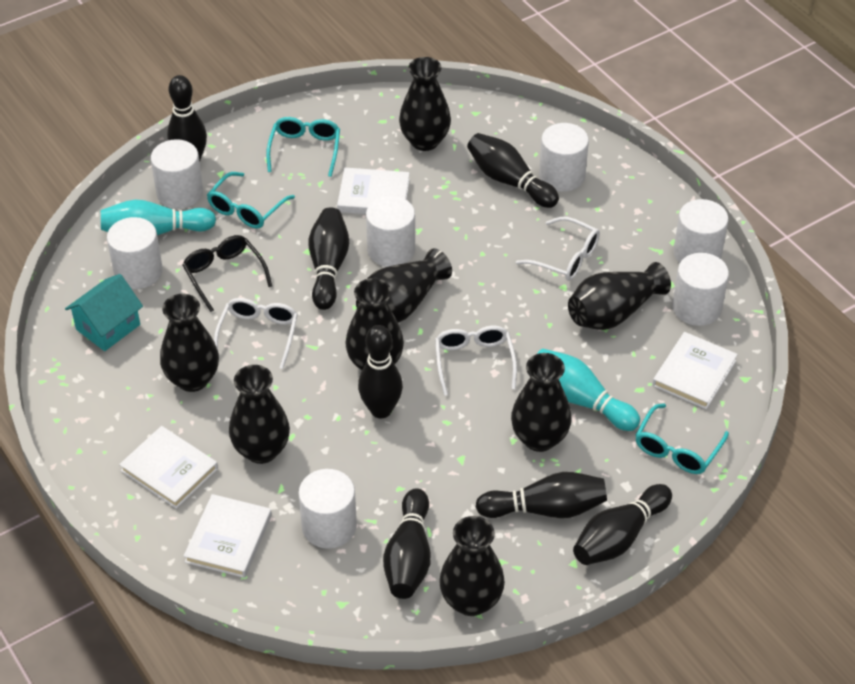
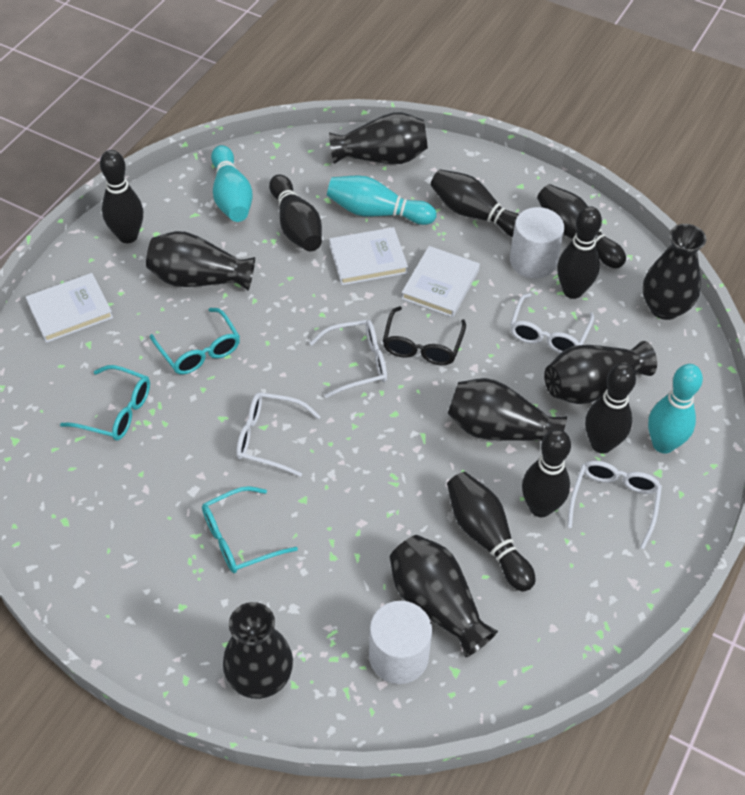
black bowling pin: [167,75,207,161] [309,207,349,310] [358,325,403,418] [383,488,431,599] [467,133,559,208] [476,472,607,518] [573,484,672,565] = 7 -> [100,150,143,243] [269,174,322,251] [430,169,519,237] [447,472,535,592] [522,429,571,517] [537,184,626,268] [557,206,602,299] [585,364,636,453] = 8
black vase: [160,294,219,392] [229,365,290,464] [346,278,404,370] [356,248,452,323] [399,57,451,151] [439,516,505,616] [511,353,572,452] [568,262,671,330] = 8 -> [146,231,255,291] [223,602,293,699] [329,112,428,164] [390,535,498,658] [448,378,567,441] [544,341,657,404] [643,224,707,320] = 7
turquoise bowling pin: [101,200,216,235] [537,349,640,431] = 2 -> [211,145,252,222] [327,175,436,225] [648,364,703,454] = 3
turquoise house: [65,274,143,351] = 1 -> none = 0
white book: [119,426,218,509] [184,494,272,578] [337,168,410,214] [652,332,738,409] = 4 -> [26,273,113,343] [329,227,408,285] [401,246,480,317] = 3
white cylinder: [107,217,163,289] [151,139,203,209] [298,469,357,549] [366,196,415,267] [539,123,589,192] [672,253,729,326] [673,199,728,263] = 7 -> [369,601,432,684] [510,207,564,278] = 2
white glasses: [214,298,298,369] [435,326,517,396] [516,217,600,281] = 3 -> [236,392,321,477] [310,320,387,398] [510,293,594,353] [567,461,662,549] = 4

